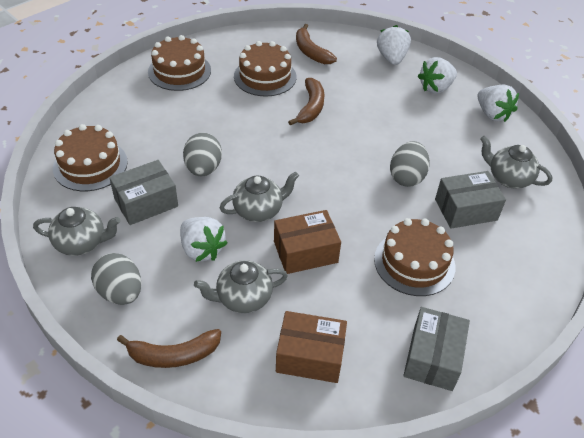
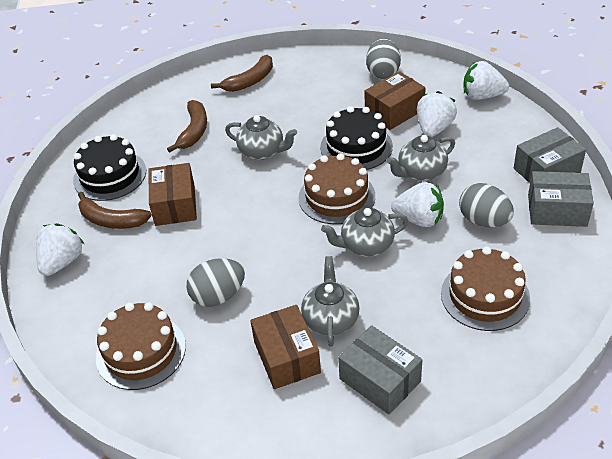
black cake: none = 0 -> [73,134,146,201] [320,106,393,170] = 2
brown box: [274,210,341,274] [276,311,347,383] = 2 -> [149,163,197,226] [250,305,321,389] [365,71,426,130] = 3
brown cake: [53,124,128,191] [148,35,211,91] [234,41,296,96] [374,218,455,296] = 4 -> [96,302,186,390] [299,153,375,224] [441,247,530,331] = 3

